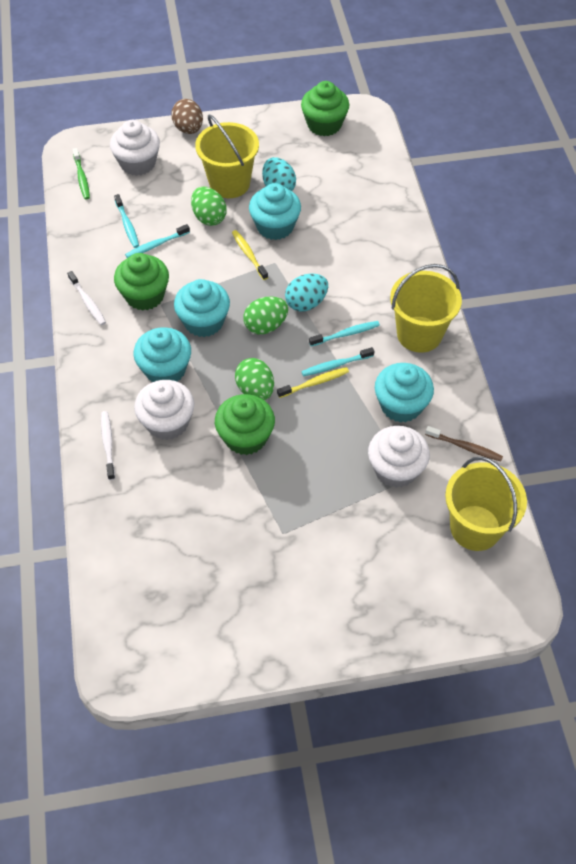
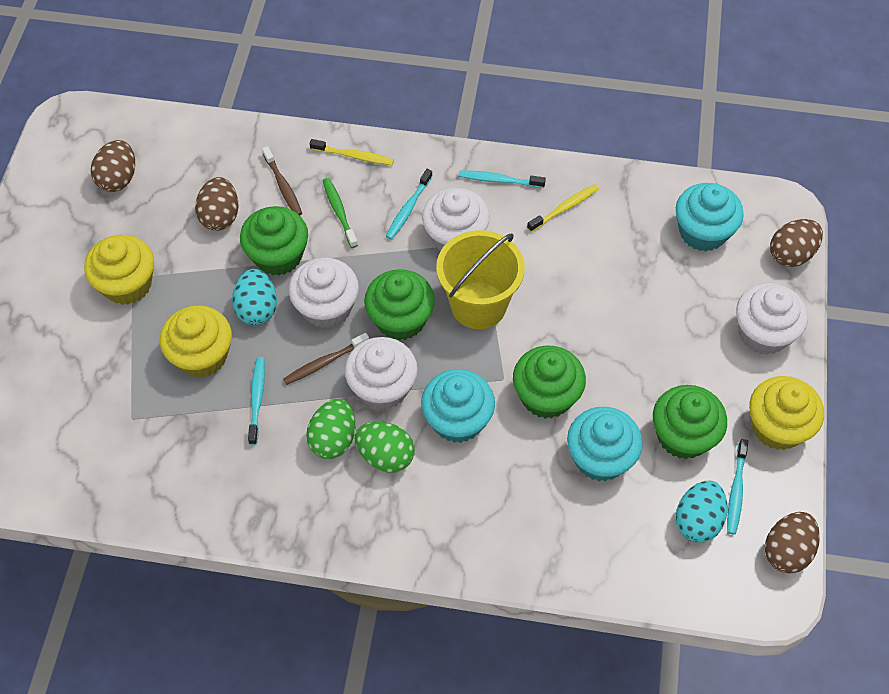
brown egg: [171,99,203,134] = 1 -> [91,140,135,192] [195,177,239,231] [765,512,820,574] [770,219,823,267] = 4
brown toothbrush: [425,426,503,461] = 1 -> [262,146,302,215] [283,333,369,385] = 2
green cupcake: [114,253,169,311] [215,394,275,455] [301,81,350,136] = 3 -> [240,206,308,276] [364,269,435,340] [513,345,586,419] [653,385,727,459] = 4
green egg: [191,187,226,226] [235,358,274,400] [243,296,288,335] = 3 -> [306,399,355,459] [354,422,415,473] = 2
turquoise cupcake: [134,327,191,382] [174,279,230,337] [249,183,301,240] [375,363,434,423] = 4 -> [421,369,495,443] [567,407,643,481] [676,183,744,251] = 3
white cupcake: [110,120,160,176] [134,380,194,440] [368,426,430,488] = 3 -> [289,258,359,328] [345,337,418,410] [422,188,490,251] [736,283,808,355] = 4
white toothbrush: [67,271,106,325] [101,411,115,480] = 2 -> none = 0
yellow bucket: [195,115,259,198] [390,264,462,353] [445,457,527,551] = 3 -> [436,230,525,329] = 1
yellow cupcake: none = 0 -> [84,235,154,305] [160,305,232,377] [749,376,824,450] = 3

